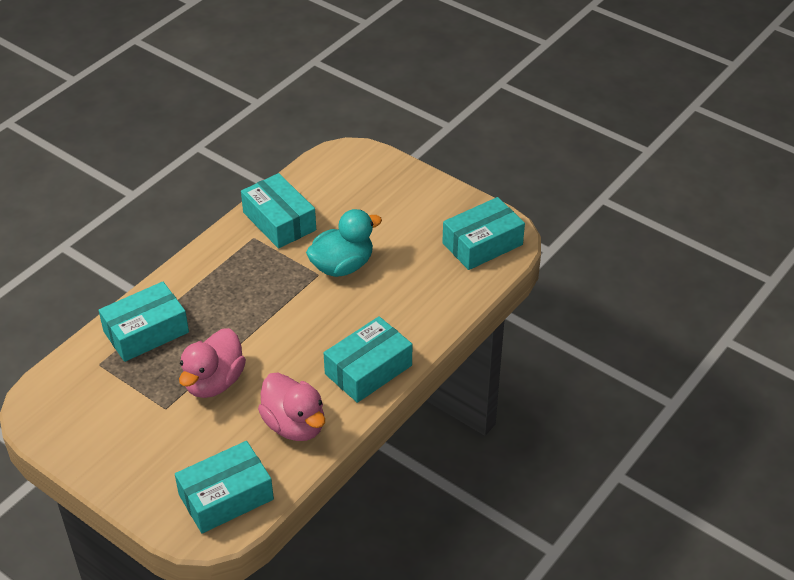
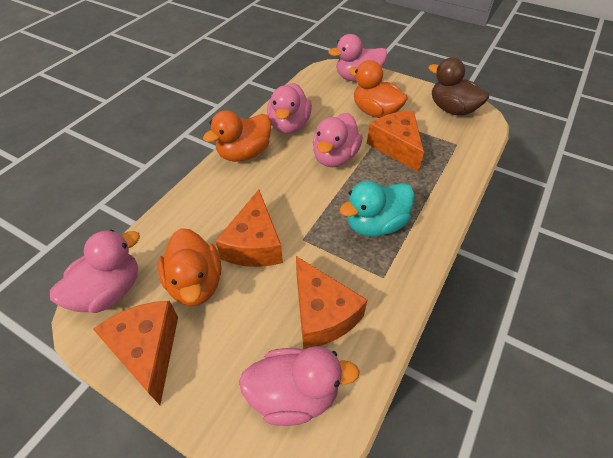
brown duck: none = 0 -> [428,58,489,116] = 1
orange cheese: none = 0 -> [93,301,178,405] [215,190,283,267] [296,256,367,349] [367,111,424,172] = 4
orange duck: none = 0 -> [158,228,221,306] [203,110,271,162] [348,60,408,118] = 3
pink duck: [179,328,246,398] [258,372,325,441] = 2 -> [50,230,140,313] [239,346,360,426] [267,83,312,134] [312,113,362,167] [328,34,387,82] = 5
turquoise box: [99,282,189,362] [175,441,274,533] [241,173,316,249] [324,316,412,403] [442,197,525,270] = 5 -> none = 0

